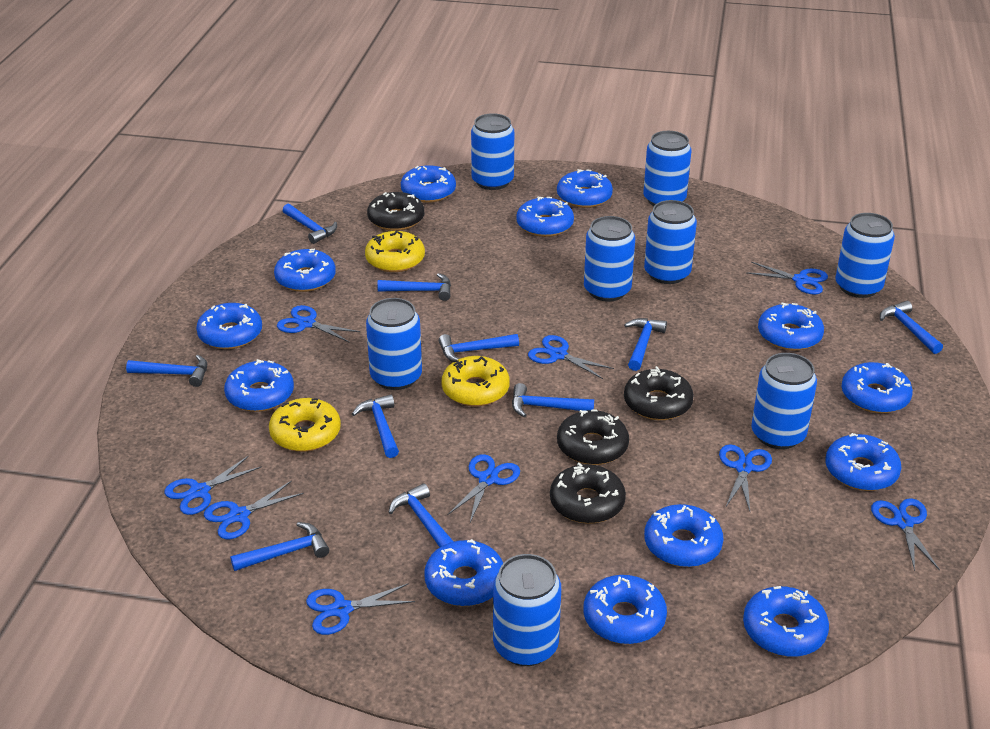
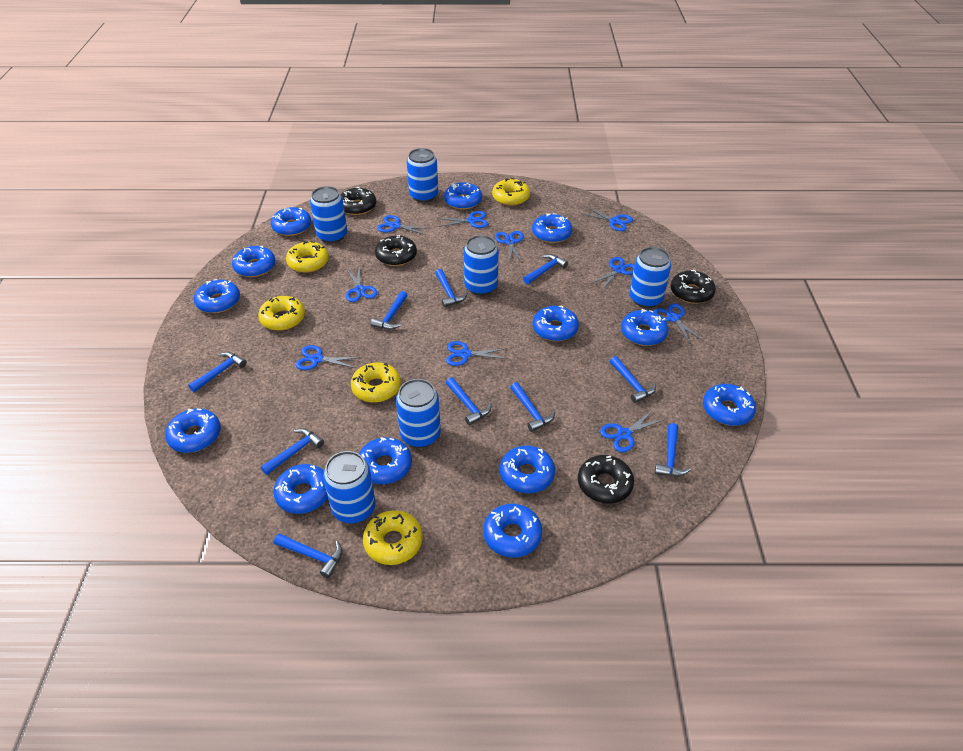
blue can: [366,298,422,390] [471,113,514,190] [493,554,561,666] [584,216,635,302] [643,131,692,206] [644,200,697,284] [751,353,817,449] [835,213,895,298] = 8 -> [310,186,347,243] [323,451,376,523] [396,379,441,448] [407,148,438,202] [464,235,499,295] [630,247,671,308] = 6
blue scissors: [164,456,262,515] [204,480,304,539] [277,305,360,343] [306,583,415,635] [448,454,520,522] [528,335,614,379] [719,444,772,511] [746,262,828,294] [871,499,940,571] = 9 -> [296,345,360,370] [346,265,377,302] [377,215,426,235] [437,211,488,228] [446,341,507,366] [495,231,524,262] [583,207,633,231] [592,257,635,290] [600,410,665,452] [654,303,703,343] = 10
yellow donut: [269,398,341,452] [365,231,425,272] [441,356,510,406] = 3 -> [258,296,305,331] [286,241,329,273] [351,362,401,403] [363,510,423,565] [492,178,530,206] = 5

